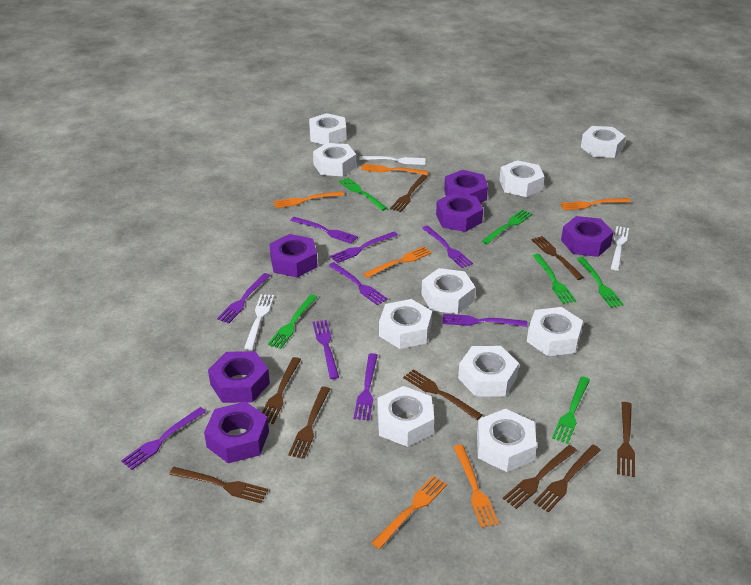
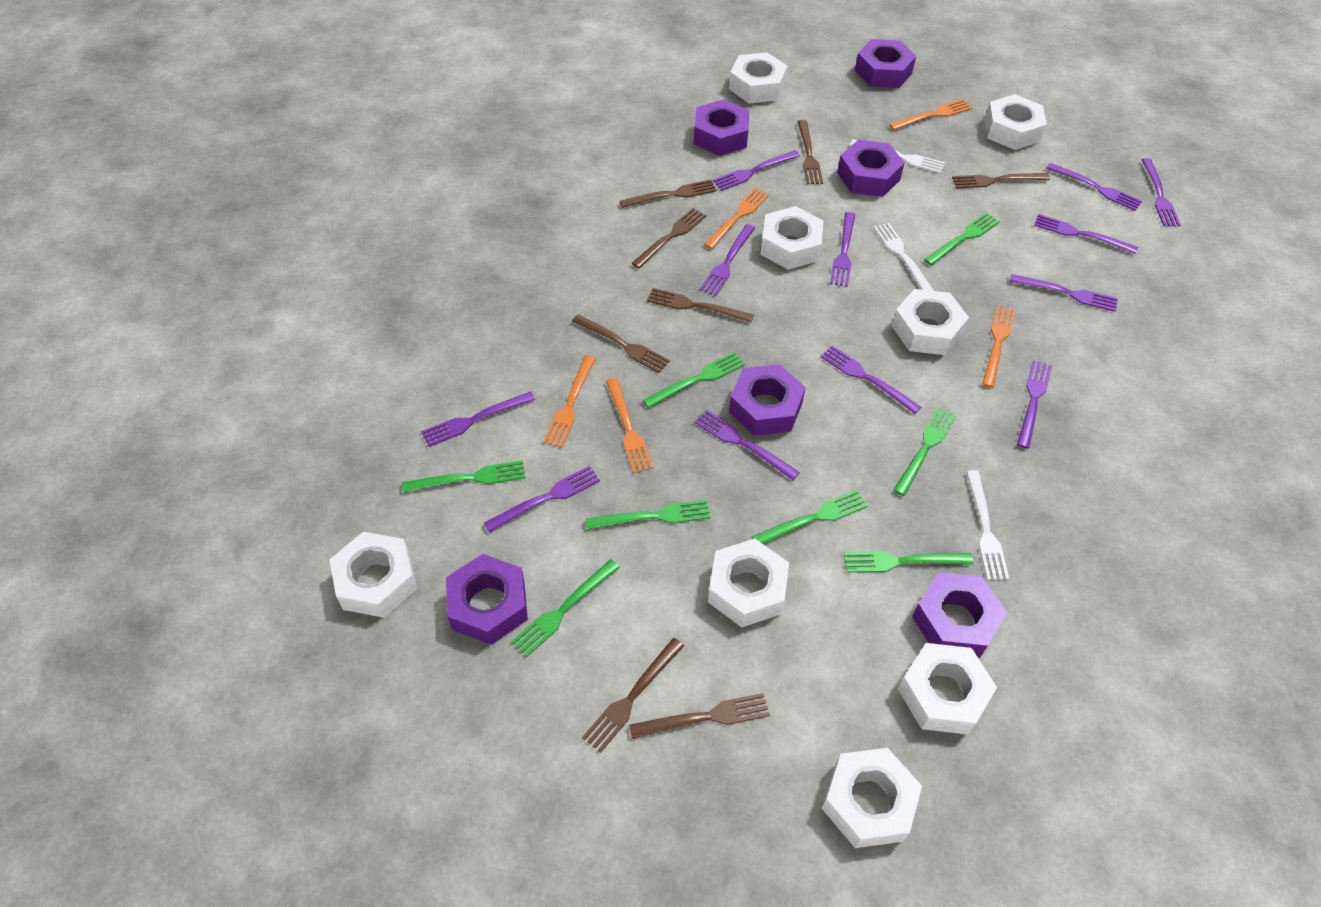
brown fork: [169,467,268,503] [262,357,301,424] [288,387,330,459] [390,175,428,212] [403,369,482,420] [503,445,577,509] [531,236,584,280] [533,445,601,512] [617,402,635,477] = 9 -> [572,314,670,373] [582,638,684,753] [619,179,717,208] [629,693,770,739] [631,208,706,268] [647,288,754,323] [797,120,823,184] [952,173,1050,188] = 8
green fork: [268,294,317,349] [339,178,387,211] [482,209,532,244] [533,254,576,304] [552,376,590,444] [577,257,624,308] = 6 -> [402,461,525,493] [511,559,620,657] [585,499,711,530] [643,352,745,408] [751,490,867,544] [844,551,973,573] [893,408,956,496] [924,213,1000,266] = 8
orange fork: [274,191,344,208] [361,164,429,175] [363,246,432,278] [372,476,447,549] [454,445,499,528] [560,198,631,210] = 6 -> [543,355,596,448] [606,378,654,473] [704,188,769,249] [889,99,972,130] [982,306,1015,388] = 5
purple fork: [121,407,206,470] [217,273,271,324] [290,217,358,244] [313,320,339,379] [328,262,388,305] [330,232,398,263] [354,353,378,421] [422,226,473,268] [443,314,528,327] = 9 -> [421,391,535,447] [484,466,600,533] [694,409,800,480] [700,224,755,296] [713,150,800,191] [821,346,921,414] [830,212,855,287] [1010,274,1118,312] [1017,360,1052,449] [1034,214,1138,254] [1046,163,1142,211] [1141,158,1181,226] = 12
white nut: [309,113,347,145] [313,143,356,176] [377,386,434,447] [379,299,432,349] [421,268,475,314] [458,346,519,397] [477,409,537,472] [499,160,545,197] [527,307,583,356] [581,126,626,158] = 10 -> [329,532,417,618] [708,538,789,627] [729,52,788,103] [760,206,823,270] [822,748,922,848] [892,289,969,355] [898,643,997,735] [984,94,1047,150] = 8

